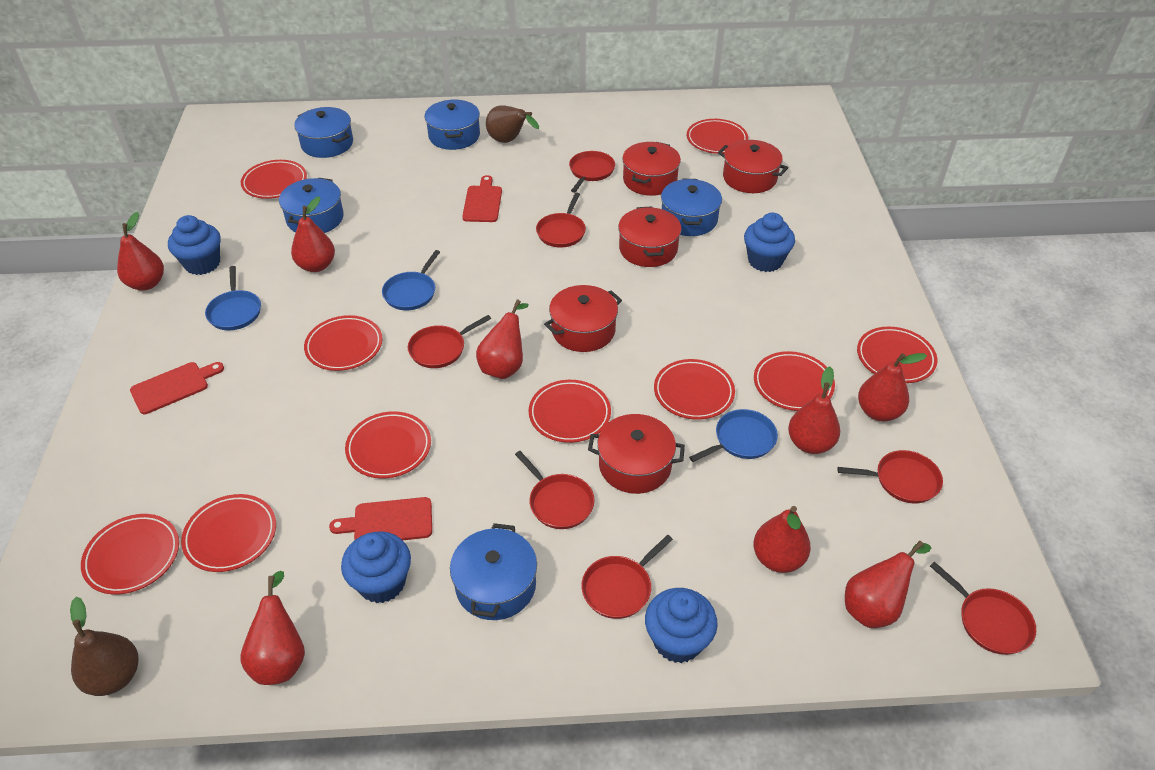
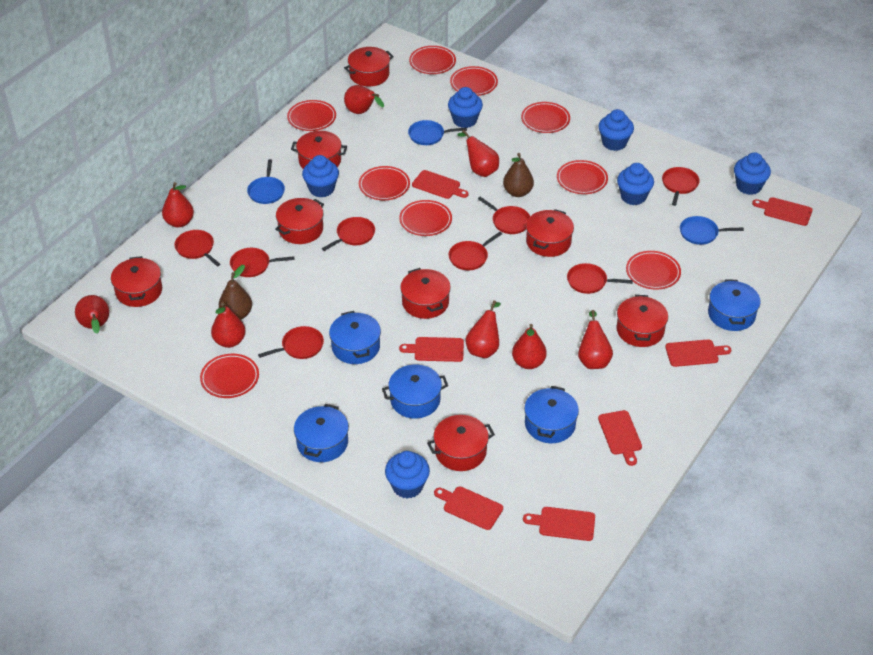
blue cupcake: [168,215,220,275] [341,531,411,603] [645,588,718,663] [744,213,795,272] = 4 -> [302,155,339,198] [385,451,430,499] [448,87,483,128] [598,109,634,151] [617,163,654,205] [734,152,771,195] = 6
red cutting board: [130,362,224,414] [329,497,432,540] [462,175,502,222] = 3 -> [399,337,464,362] [412,170,469,199] [434,486,503,530] [523,507,595,541] [598,410,642,466] [665,340,731,367] [752,197,813,226] = 7
red pan: [408,315,491,368] [515,451,595,529] [536,192,586,248] [569,151,615,193] [581,535,673,619] [837,450,943,504] [930,562,1036,655] = 7 -> [174,230,220,266] [230,248,294,277] [258,326,324,359] [322,217,375,251] [449,232,502,270] [478,197,530,234] [567,263,633,294] [662,167,700,206] = 8
red plate: [81,514,179,595] [181,494,276,572] [241,160,307,199] [304,315,382,371] [345,411,431,479] [529,380,611,443] [654,359,735,420] [687,119,748,154] [754,351,835,411] [857,327,937,383] = 10 -> [200,354,259,398] [287,100,336,131] [359,166,410,200] [399,200,452,236] [409,46,456,74] [450,66,498,96] [521,102,570,133] [557,160,608,194] [626,251,681,290] = 9
red pot: [544,285,622,352] [588,414,685,494] [618,206,682,267] [622,142,681,196] [718,140,788,193] = 5 -> [111,256,162,307] [275,198,324,244] [291,131,347,169] [344,47,394,86] [400,268,451,319] [427,415,495,471] [526,209,574,257] [616,295,668,347] = 8

